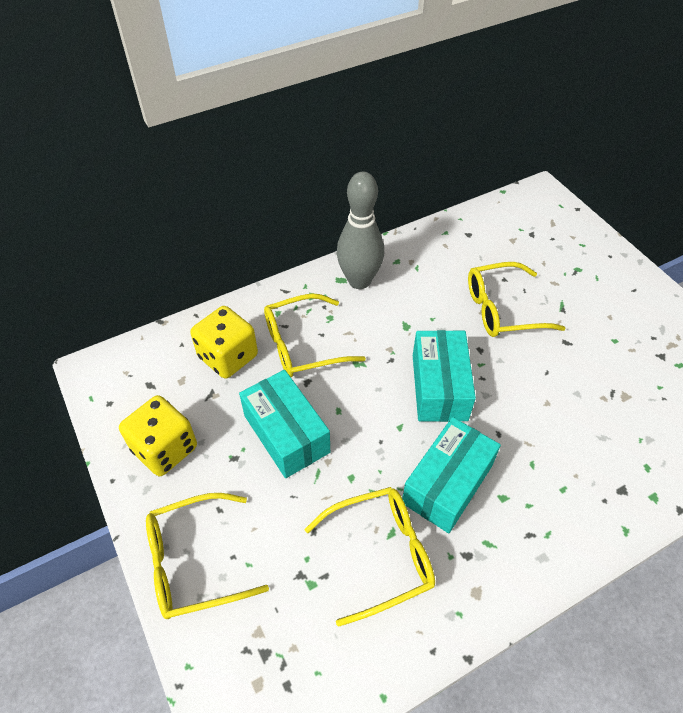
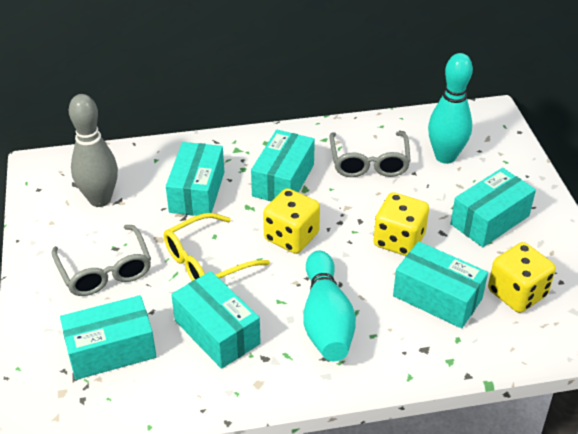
grey glasses: none = 0 -> [52,225,151,296] [329,132,411,177] = 2
turquoise bowling pin: none = 0 -> [303,250,356,361] [428,53,473,164] = 2
turquoise box: [239,370,330,478] [402,417,501,533] [413,330,476,422] = 3 -> [60,295,157,380] [166,142,224,216] [171,271,261,369] [251,130,315,201] [393,241,488,329] [450,168,536,247] = 6
yellow dice: [119,395,197,476] [190,306,258,379] = 2 -> [263,188,320,254] [373,192,429,256] [488,242,556,313] = 3
yellow glasses: [146,493,269,619] [264,294,366,377] [304,487,435,627] [468,262,565,337] = 4 -> [164,213,270,281] = 1

